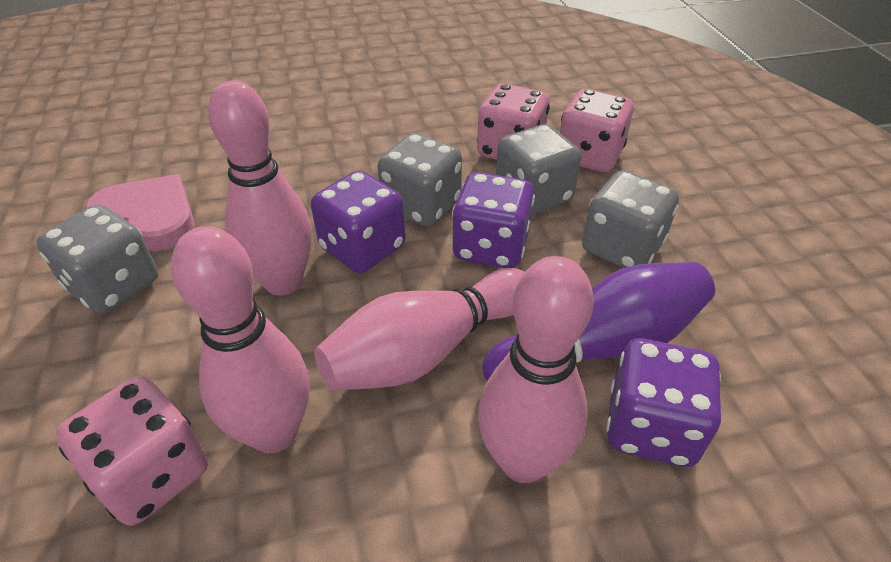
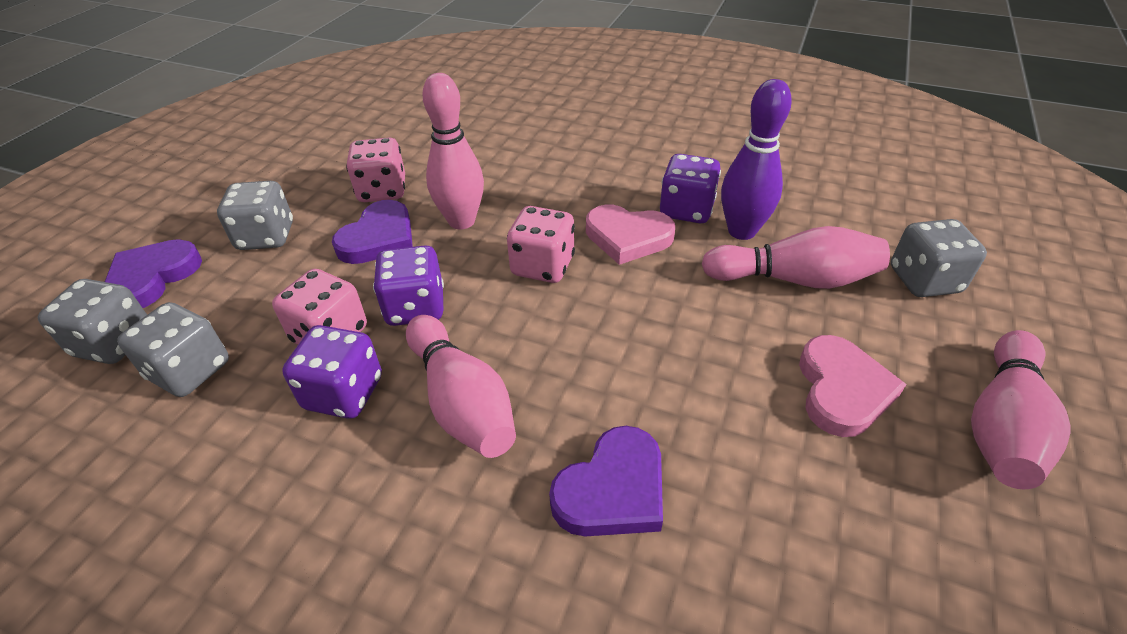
pink heart: [84,174,195,251] = 1 -> [586,205,675,265] [799,335,906,437] = 2
purple heart: none = 0 -> [105,239,202,308] [332,200,413,264] [549,426,663,536] = 3

